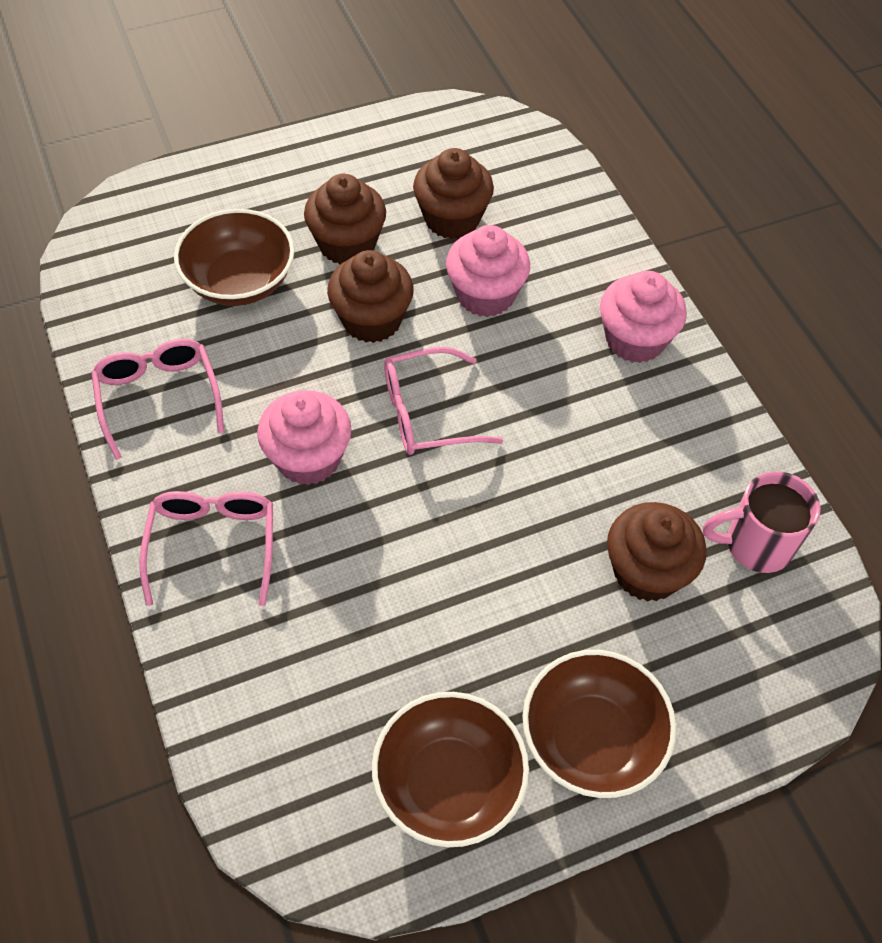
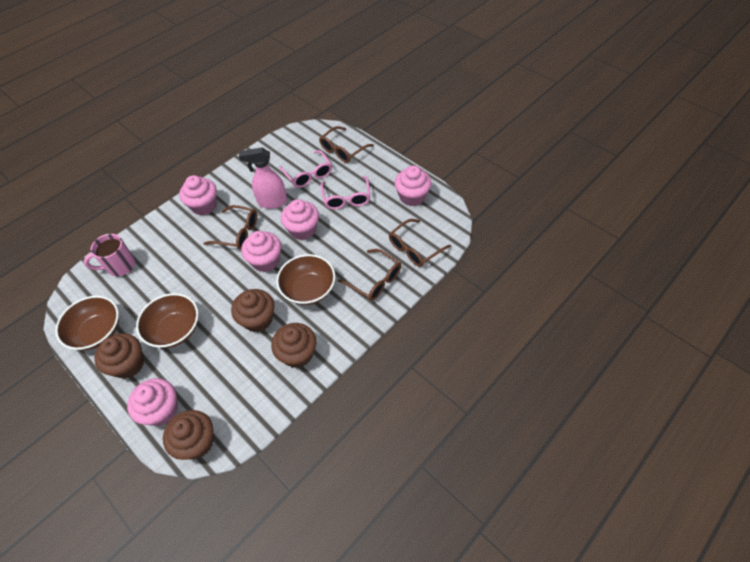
brown glasses: none = 0 -> [203,205,257,249] [319,126,374,163] [338,249,401,301] [389,219,451,267] = 4
pink cupcake: [257,390,352,485] [446,225,530,317] [600,271,687,363] = 3 -> [127,378,178,426] [179,175,217,216] [241,231,281,272] [281,199,319,240] [394,166,431,206] = 5
pink glasses: [91,339,224,460] [139,491,273,606] [384,347,503,455] = 3 -> [279,150,332,188] [321,176,370,209] = 2
pink spray bottle: none = 0 -> [239,147,287,209] = 1

